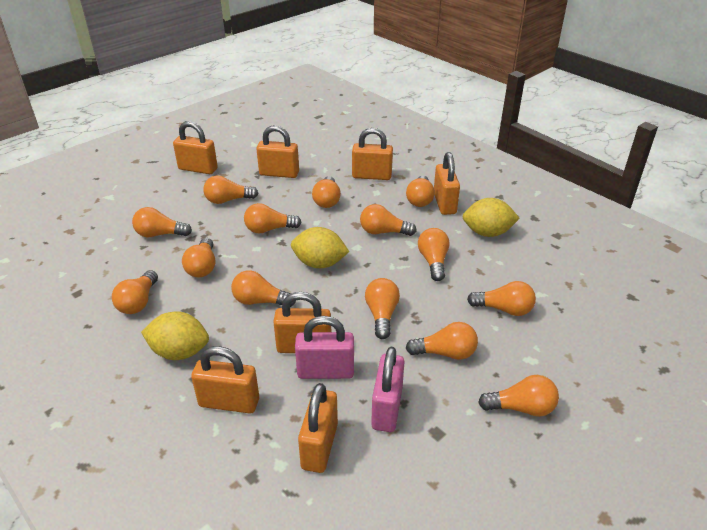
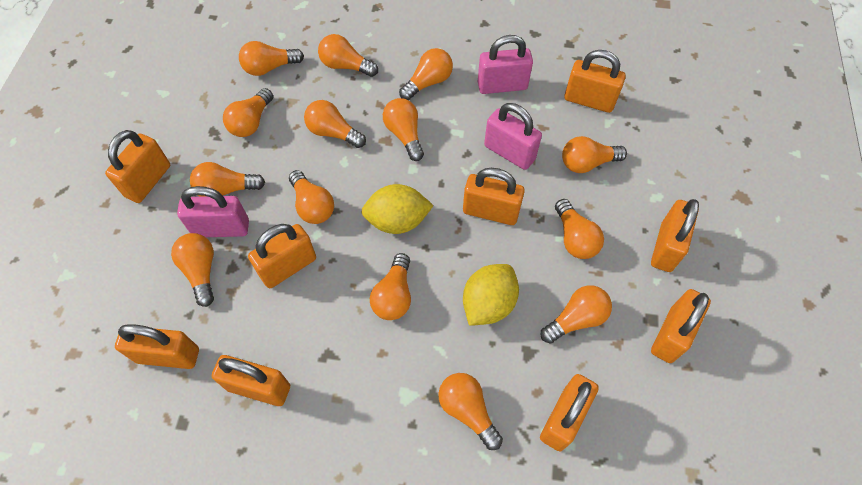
orange padlock: [173,121,218,174] [191,346,259,413] [256,125,299,178] [273,292,331,353] [298,383,338,473] [352,128,393,180] [434,152,460,215] = 7 -> [105,130,170,203] [115,324,199,369] [212,355,290,406] [248,224,316,288] [463,168,525,225] [540,374,599,451] [564,50,626,113] [651,199,699,272] [651,289,711,363] = 9
pink padlock: [295,316,354,379] [371,347,404,432] = 2 -> [177,186,249,237] [478,35,533,94] [484,103,542,170] = 3
yellow lemon: [141,311,209,360] [291,227,349,268] [462,198,520,237] = 3 -> [361,184,434,234] [463,264,519,326] = 2

